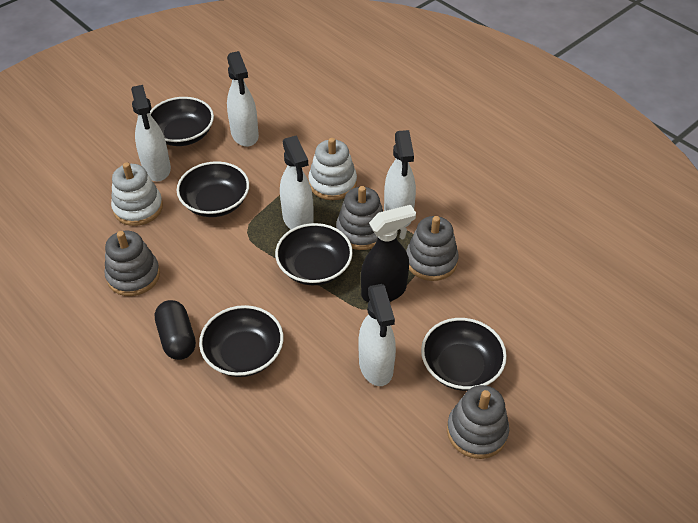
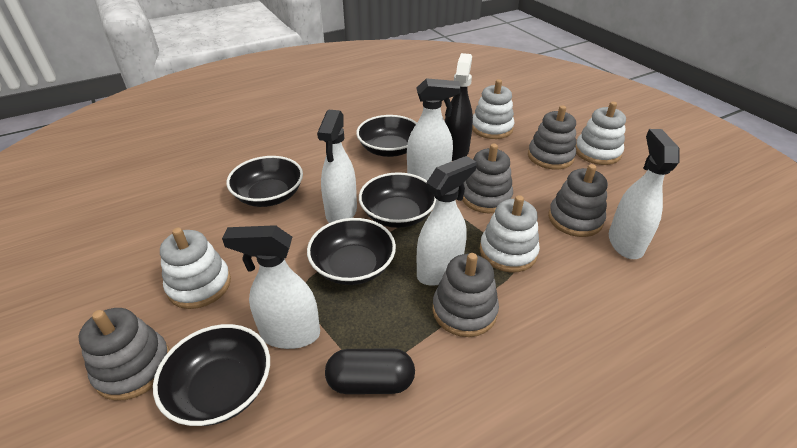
grey stacking toy: [105,231,160,296] [336,186,383,250] [406,216,459,281] [447,385,509,459] = 4 -> [79,308,170,401] [432,253,499,337] [462,144,513,213] [528,105,576,169] [548,164,608,237] = 5
white stacking toy: [111,162,163,226] [308,138,357,200] = 2 -> [160,228,231,309] [472,79,515,139] [480,195,540,272] [575,102,626,165] = 4

